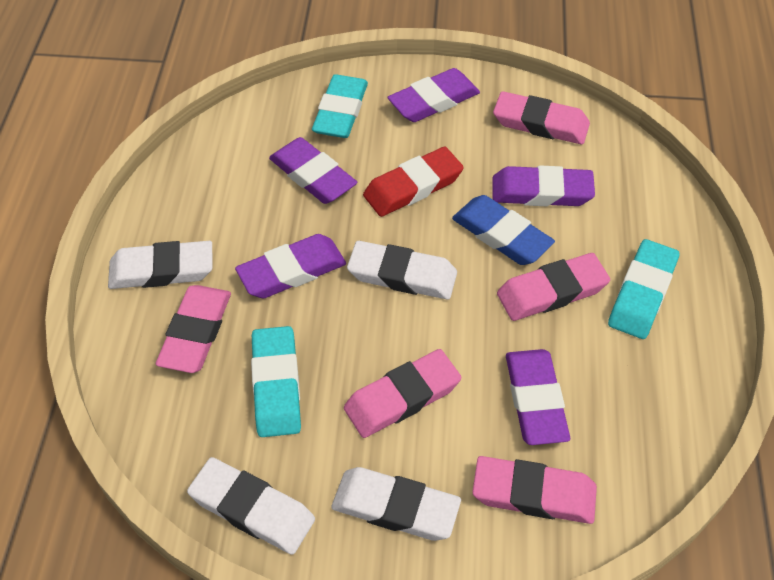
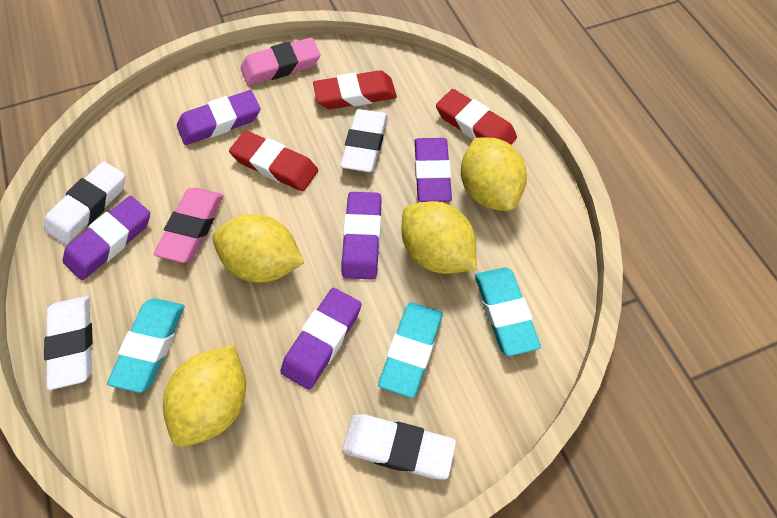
blue eraser: [452,195,555,265] = 1 -> none = 0
pink eraser: [156,285,231,373] [344,349,461,438] [473,456,597,524] [493,91,590,144] [497,253,610,321] = 5 -> [154,188,224,263] [241,37,320,85] = 2
red eraser: [363,147,464,217] = 1 -> [229,131,318,192] [313,70,397,109] [436,89,517,145] = 3
yellow lemon: none = 0 -> [163,345,246,447] [213,214,304,283] [402,201,476,274] [461,137,527,211] = 4

